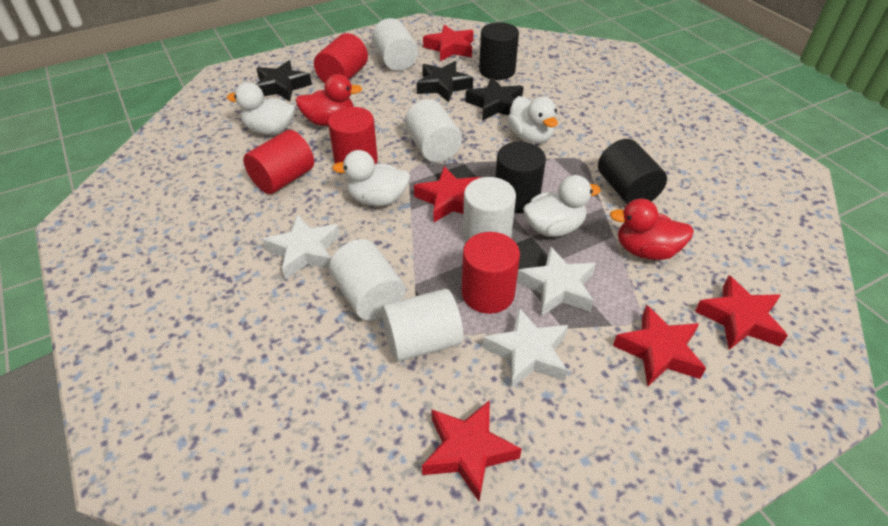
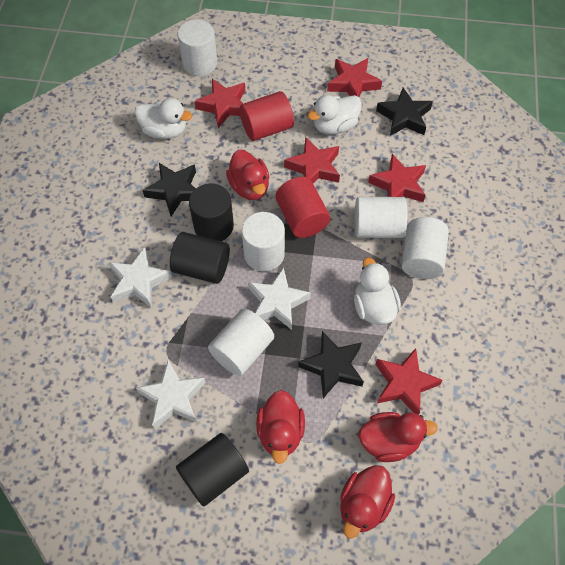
red cylinder: [243,130,314,194] [314,33,368,83] [328,107,378,164] [462,232,520,314] = 4 -> [240,91,294,141] [276,177,330,238] = 2
red duck: [296,74,362,126] [610,199,694,260] = 2 -> [226,149,270,200] [256,390,305,464] [340,465,395,539] [358,412,438,462] = 4
white duck: [227,82,295,135] [332,150,410,206] [507,96,558,144] [523,175,601,237] = 4 -> [135,98,192,139] [307,95,362,135] [354,257,401,325] = 3

